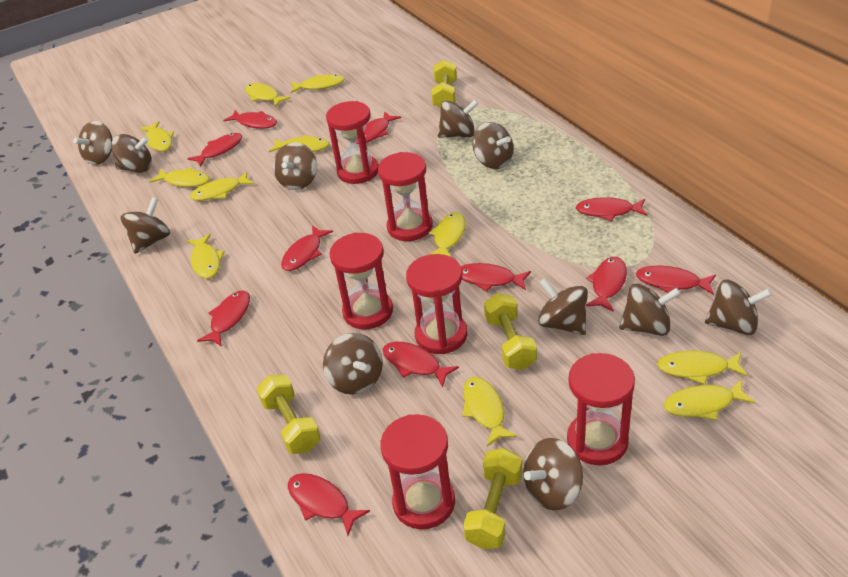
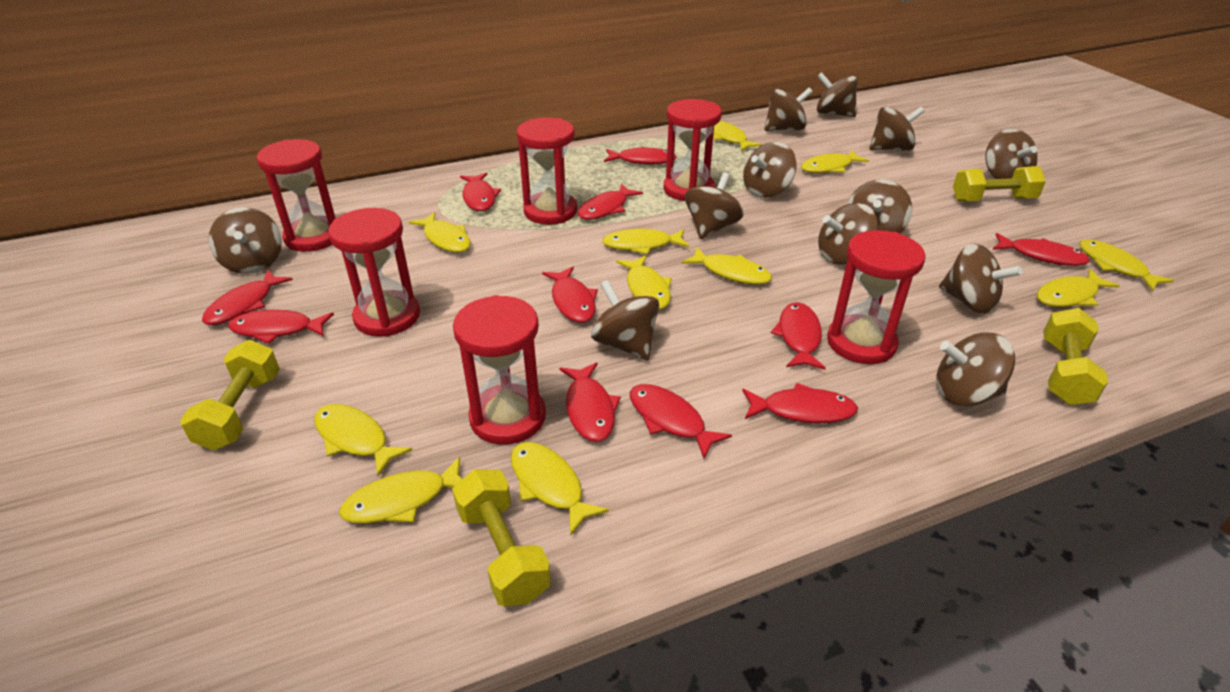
brown spinning top: [73,121,113,165] [111,134,152,173] [121,198,170,254] [273,142,317,190] [323,333,383,395] [438,100,479,138] [472,122,514,169] [524,438,583,510] [538,278,588,335] [619,284,681,336] [705,280,772,335] = 11 -> [208,207,282,274] [591,280,659,360] [685,172,744,239] [743,142,796,198] [764,88,813,131] [817,72,858,117] [818,203,878,265] [847,179,912,234] [869,107,925,151] [936,333,1015,406] [939,243,1022,314] [986,129,1038,179] = 12

